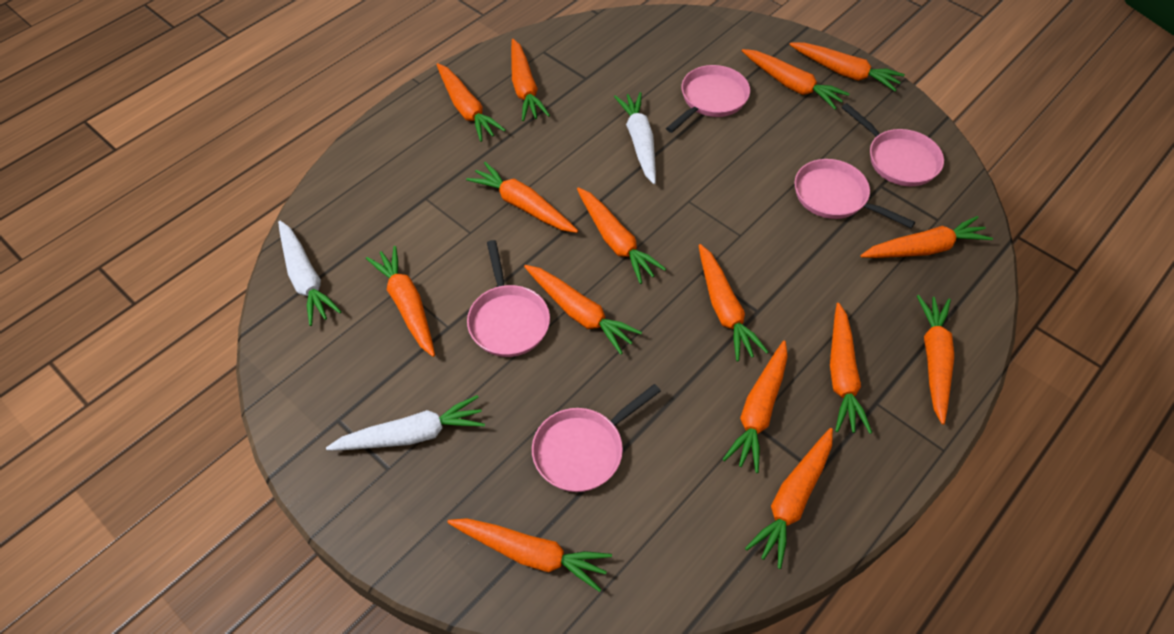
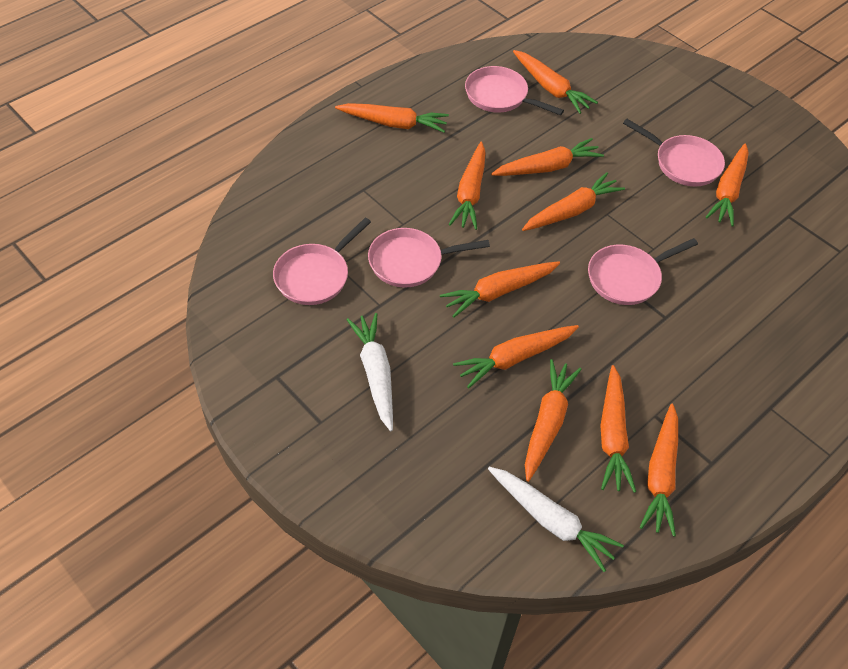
orange carrot: [366,246,435,357] [437,63,506,142] [447,518,612,592] [466,162,578,233] [511,39,550,121] [524,265,642,355] [577,187,666,284] [698,244,768,362] [722,341,788,473] [742,49,849,110] [745,428,833,569] [789,42,905,91] [830,303,872,434] [861,216,993,258] [917,295,954,425] = 15 -> [335,103,449,133] [440,261,560,318] [448,141,486,230] [453,325,579,388] [491,138,604,176] [513,50,598,114] [522,172,625,231] [525,359,582,482] [600,365,636,493] [639,404,678,537] [706,144,749,227] = 11
white carrot: [278,220,342,326] [326,395,485,450] [614,92,656,184] = 3 -> [346,313,393,431] [488,467,624,572] = 2

